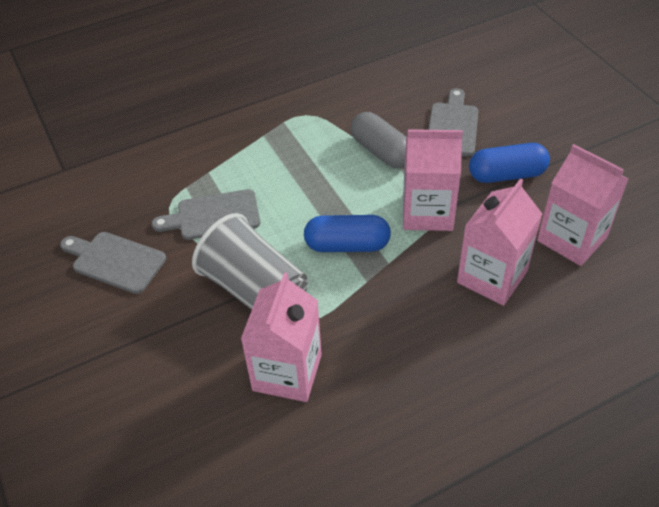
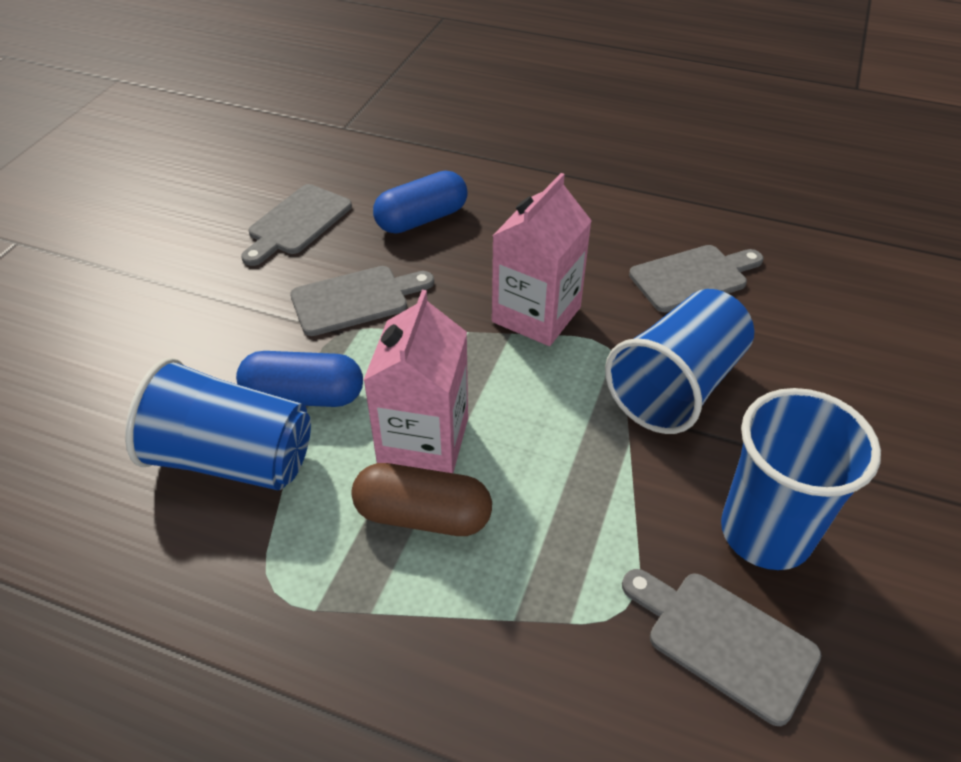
blue cup: none = 0 -> [125,358,311,490] [605,289,754,434] [721,388,881,570] = 3
brown capsule: none = 0 -> [351,463,492,536] = 1
grey capsule: [351,112,406,168] = 1 -> none = 0
grey cup: [192,213,308,310] = 1 -> none = 0
grey cutting board: [60,232,166,294] [152,189,260,240] [428,88,478,156] = 3 -> [241,184,352,266] [290,266,434,336] [622,569,822,726] [629,245,763,312] = 4
pink carton: [241,273,322,402] [403,129,463,231] [457,179,542,306] [537,144,628,266] = 4 -> [363,290,468,473] [492,173,592,346] = 2

